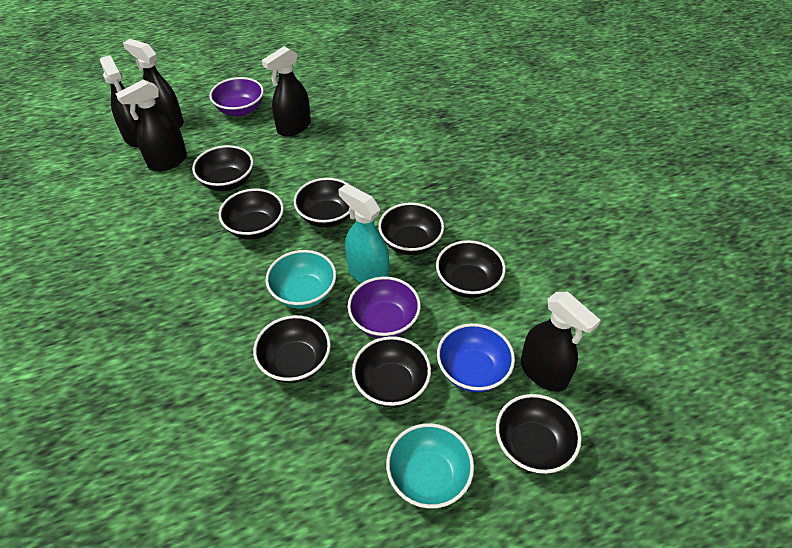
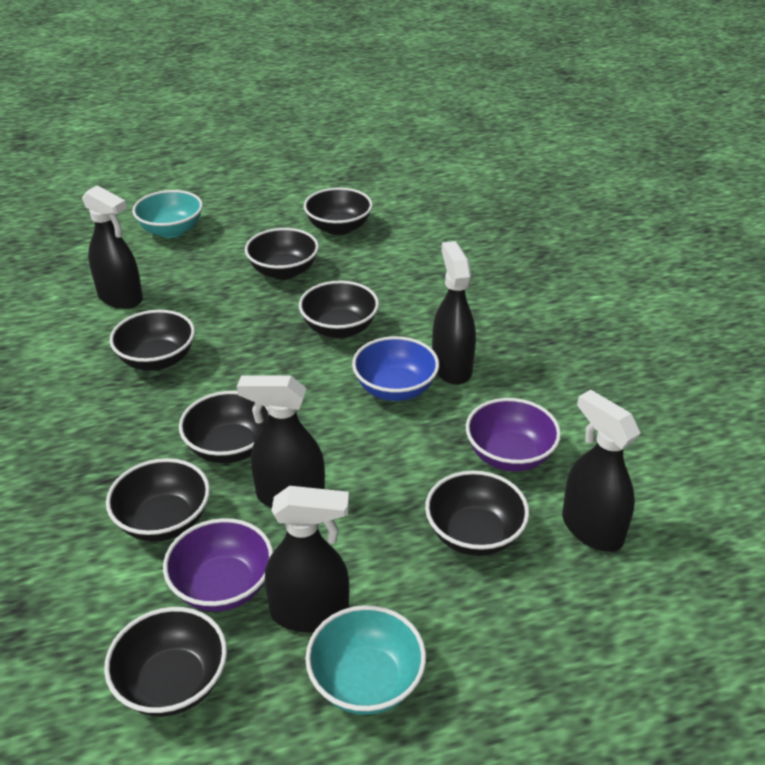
turquoise spray bottle: [338,183,389,283] = 1 -> none = 0

